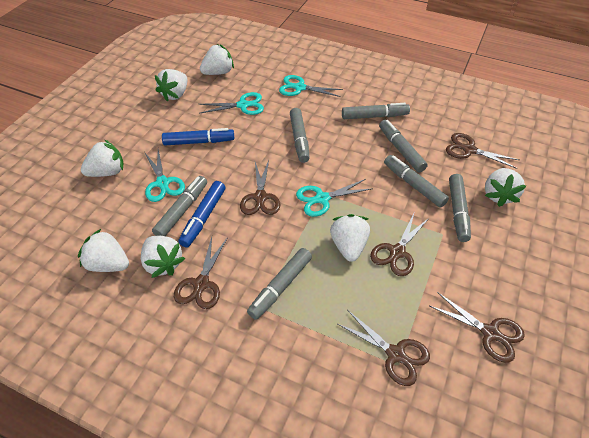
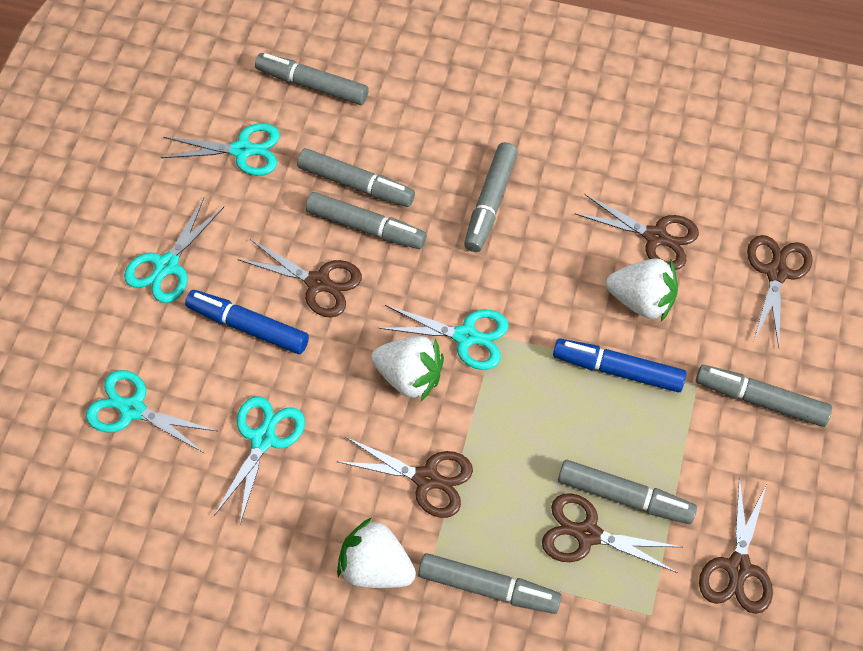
turquoise scissors: [144,149,185,202] [199,92,264,115] [279,75,343,97] [296,179,373,217] = 4 -> [86,370,217,453] [124,198,224,303] [160,123,280,176] [214,396,305,524] [379,305,509,370] = 5
white strawberry: [78,229,129,272] [81,139,124,177] [141,236,185,278] [155,69,188,102] [200,44,234,75] [330,214,370,262] [485,168,526,207] = 7 -> [337,518,416,588] [371,336,444,401] [606,258,678,322] = 3

